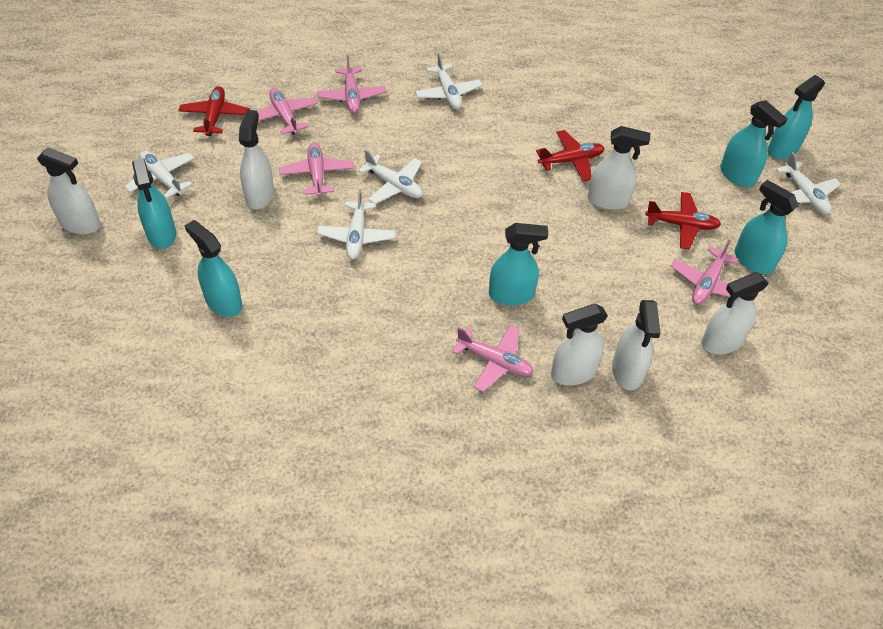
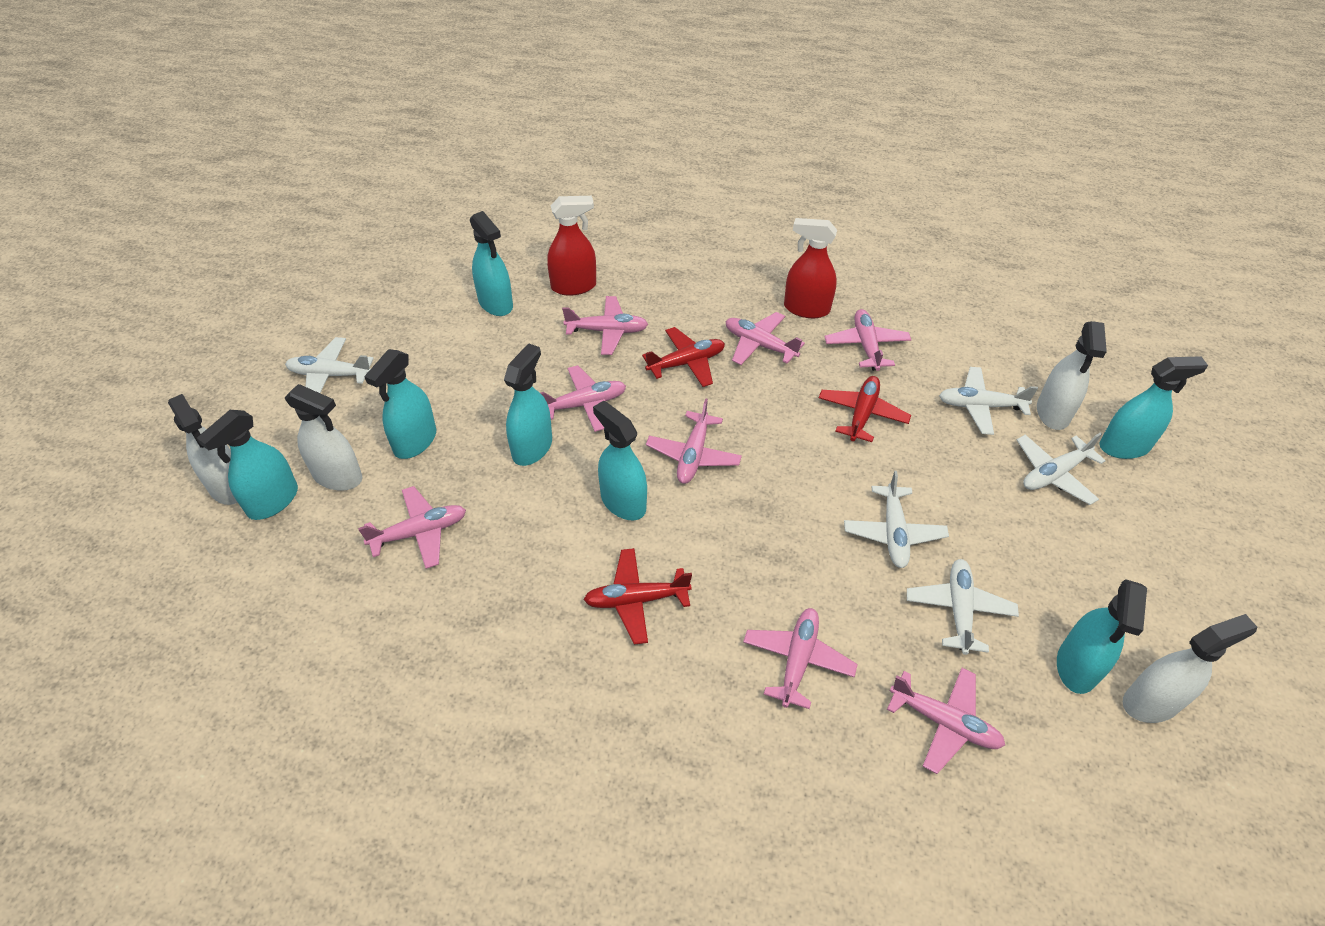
pink plane: [258,88,318,135] [279,142,354,197] [317,55,386,113] [452,324,533,392] [671,240,739,305] = 5 -> [358,486,466,569] [540,365,626,432] [562,296,648,355] [646,398,742,484] [726,312,805,365] [743,608,858,709] [824,309,911,371] [887,668,1005,774] = 8
red spray bottle: none = 0 -> [547,196,596,296] [784,218,837,318] = 2
turquoise spray bottle: [132,158,176,249] [185,220,242,317] [489,223,548,306] [720,100,788,187] [735,180,799,274] [768,75,825,159] = 6 -> [197,410,298,520] [365,349,436,459] [470,211,513,316] [504,343,552,466] [593,400,647,520] [1057,579,1147,694] [1099,356,1208,459] = 7
white spray bottle: [37,147,101,234] [239,110,274,209] [551,304,608,385] [588,126,650,210] [612,300,661,390] [701,272,769,354] = 6 -> [168,394,238,505] [285,384,362,491] [1037,321,1107,430] [1123,614,1257,723] = 4

